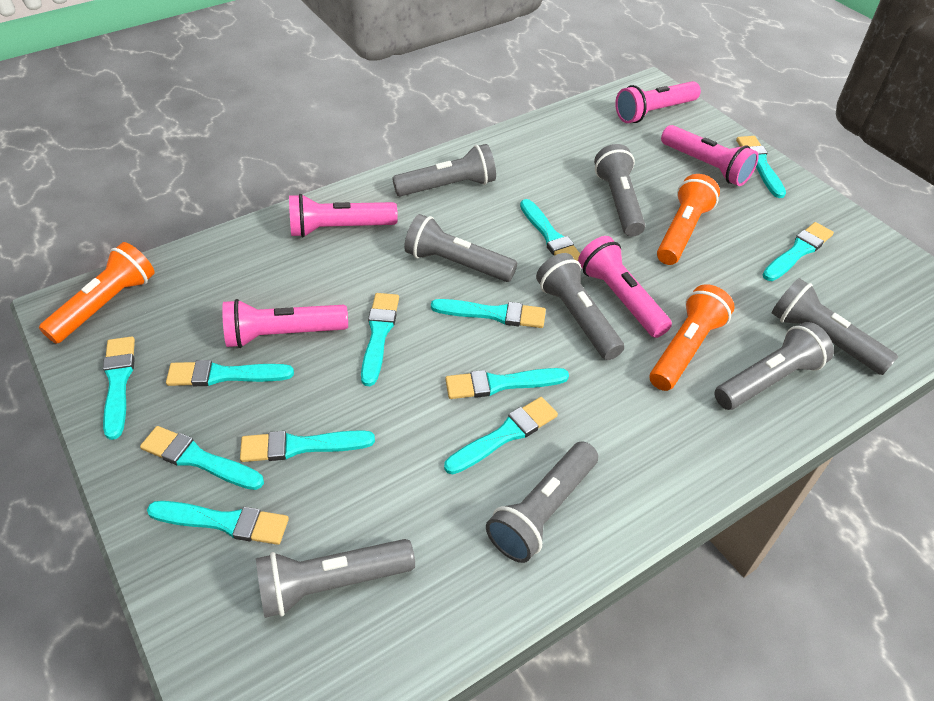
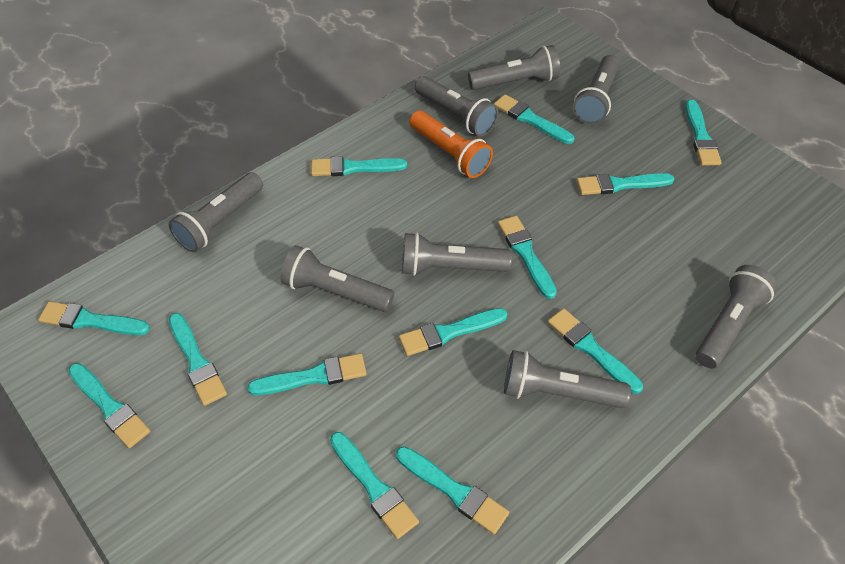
orange flashlight: [39,242,155,344] [650,284,735,391] [657,174,720,265] = 3 -> [410,111,493,178] = 1
pink flashlight: [222,299,348,348] [289,194,398,237] [578,236,672,338] [615,81,701,123] [661,125,759,186] = 5 -> none = 0
turquoise brush: [103,336,135,440] [140,426,264,490] [147,501,289,545] [166,360,294,386] [240,430,375,462] [361,293,399,386] [431,299,546,328] [444,397,558,474] [445,368,569,399] [520,199,580,261] [736,136,786,198] [763,222,834,281] = 12 -> [38,301,150,335] [68,363,150,448] [169,313,227,406] [248,353,367,395] [311,156,407,176] [330,432,419,539] [396,446,509,534] [399,308,508,356] [494,94,574,144] [498,216,557,299] [548,308,643,394] [577,173,674,195] [685,100,722,165] = 13

